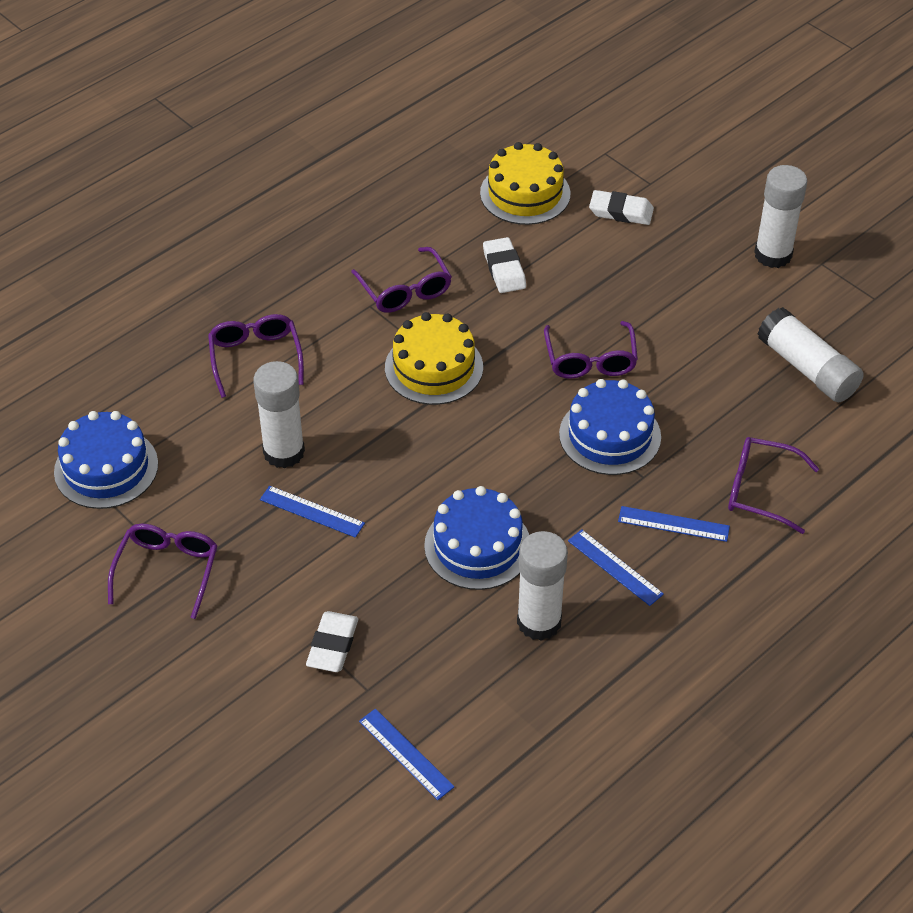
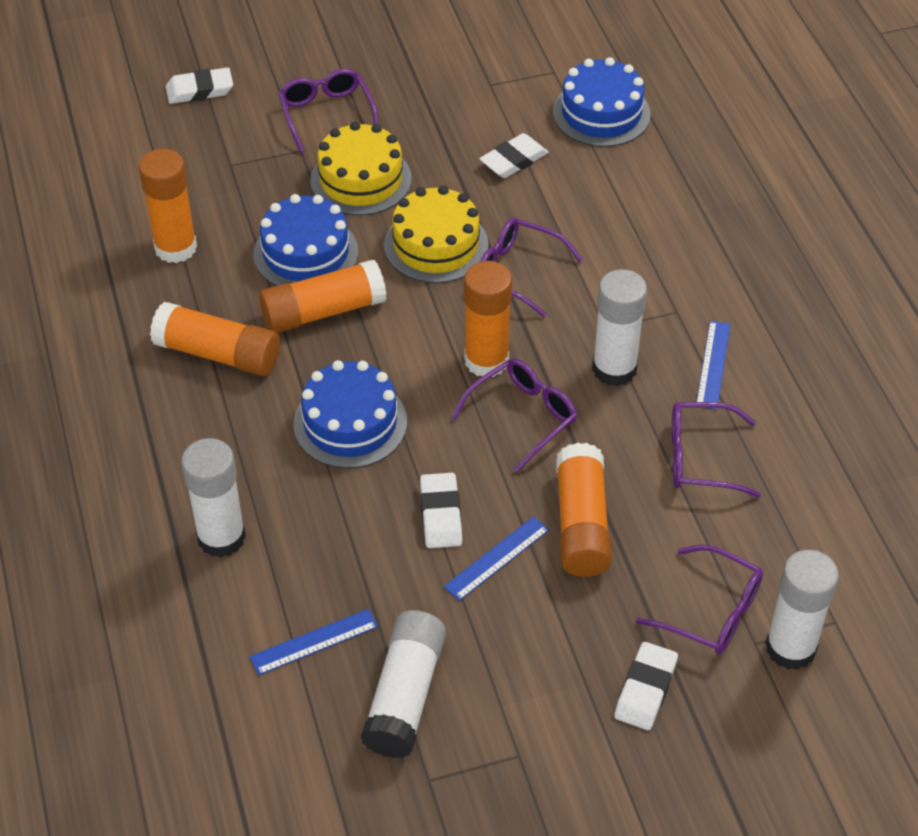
blue ruler: [260,486,365,538] [359,709,454,800] [568,529,664,606] [618,506,730,542] = 4 -> [250,609,378,675] [444,516,549,601] [696,321,731,410] = 3
orange glue stick: none = 0 -> [139,149,197,263] [150,302,280,376] [259,260,387,333] [464,261,512,377] [556,443,612,577] = 5
white eraser: [306,611,358,672] [483,237,526,293] [589,190,654,225] = 3 -> [166,67,233,104] [420,473,462,548] [479,133,549,178] [614,642,678,730] = 4

